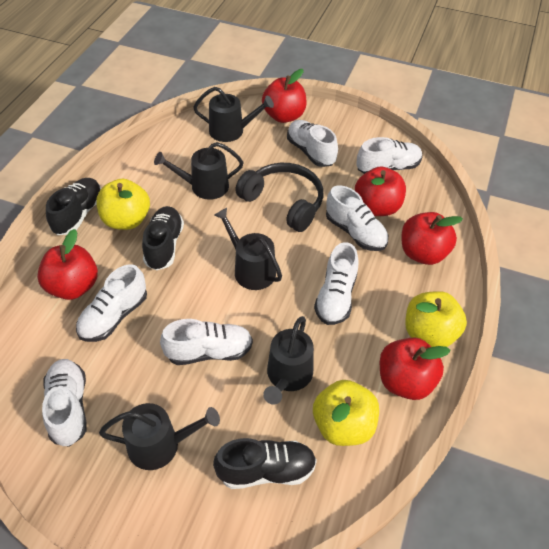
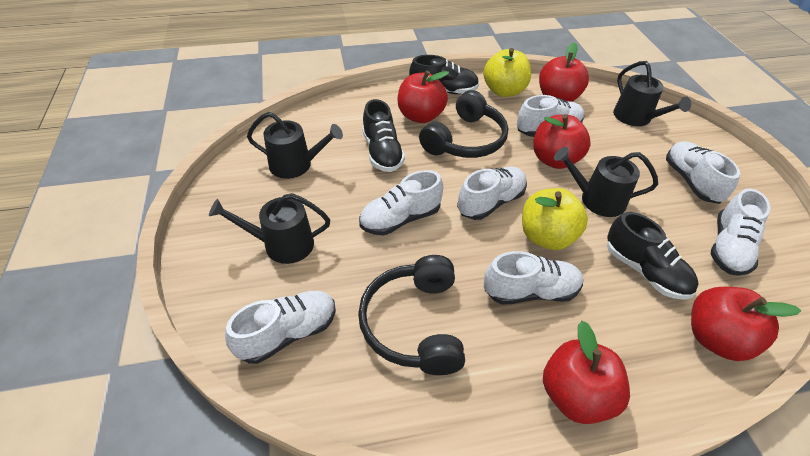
black headphones: [235,163,324,232] = 1 -> [358,255,465,375] [419,90,508,158] = 2
black watering can: [99,403,220,470] [154,142,243,200] [193,87,274,142] [214,208,282,290] [263,316,314,405] = 5 -> [209,193,330,264] [247,112,343,179] [554,147,658,217] [613,61,691,126] = 4
yellow apple: [96,179,150,230] [313,380,379,446] [405,291,467,347] = 3 -> [483,48,531,97] [522,188,588,250] = 2

